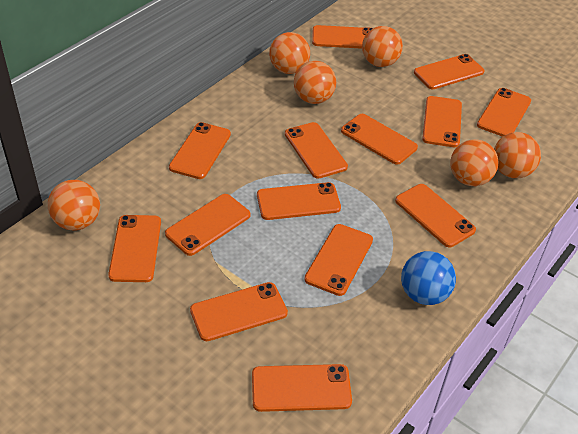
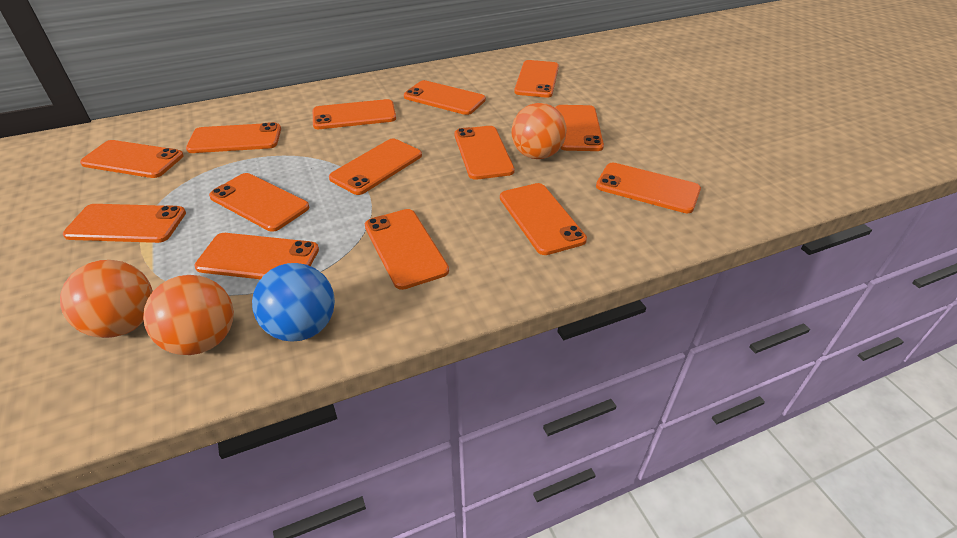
orange ball: [48,180,100,230] [269,32,310,74] [294,61,336,104] [362,26,403,67] [450,139,499,186] [494,132,541,178] = 6 -> [60,260,153,338] [143,275,234,355] [511,103,567,159] = 3

